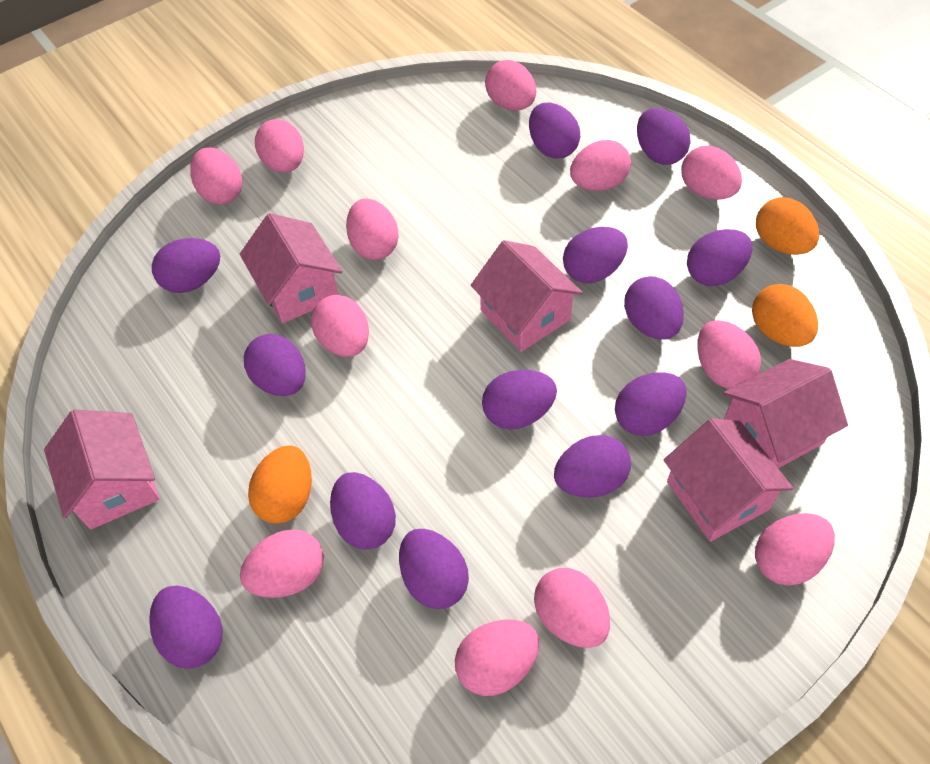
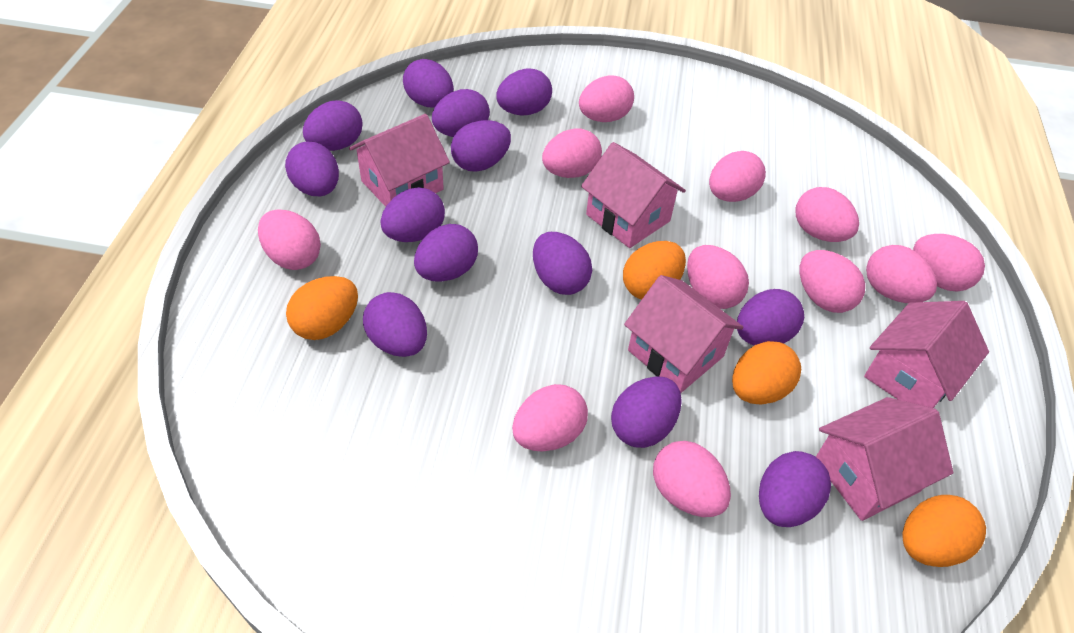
orange egg: [248,445,312,524] [752,284,818,347] [756,197,819,255] = 3 -> [286,276,358,340] [623,241,686,299] [732,341,801,405] [902,495,986,567] = 4
pink egg: [190,148,242,205] [240,529,324,598] [255,119,304,173] [311,295,369,357] [346,199,399,260] [455,620,539,696] [485,60,536,110] [534,568,610,648] [570,140,631,191] [681,146,742,200] [697,320,761,389] [755,513,835,586] = 12 -> [258,209,321,270] [512,384,588,451] [542,128,602,178] [579,75,634,122] [653,441,731,517] [687,245,749,309] [709,151,766,202] [795,187,859,242] [799,250,865,313] [866,245,937,303] [913,234,985,292] = 11

